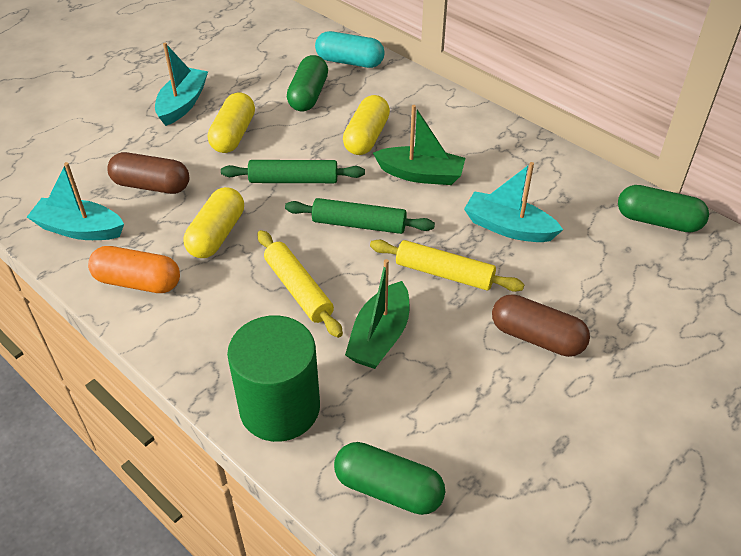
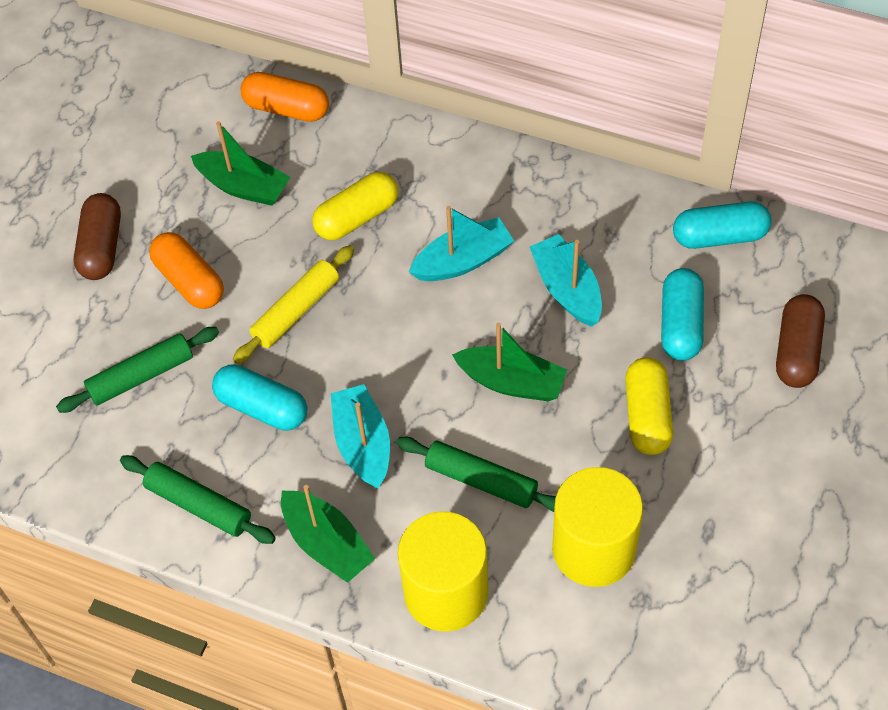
green boat: [345,259,409,369] [373,105,465,185] = 2 -> [191,121,291,206] [281,485,375,583] [452,323,567,401] = 3
green capsule: [287,55,328,111] [334,442,445,515] [618,185,709,233] = 3 -> none = 0
green cylinder: [227,315,320,442] = 1 -> none = 0
green rolling pin: [221,160,365,183] [285,198,435,234] = 2 -> [56,327,219,413] [120,455,276,544] [397,437,556,512] = 3
orange capsule: [88,246,180,293] = 1 -> [149,232,224,309] [240,72,329,122] = 2
turquoise capsule: [315,31,385,68] = 1 -> [212,364,307,431] [661,268,704,361] [673,201,772,249] = 3
yellow capsule: [184,187,244,258] [208,92,255,153] [343,95,390,155] = 3 -> [312,172,398,240] [625,357,673,455] = 2
yellow cylinder: none = 0 -> [398,511,488,631] [552,467,643,587] = 2
yellow rolling pin: [258,230,343,338] [370,240,524,292] = 2 -> [233,245,354,364] = 1

